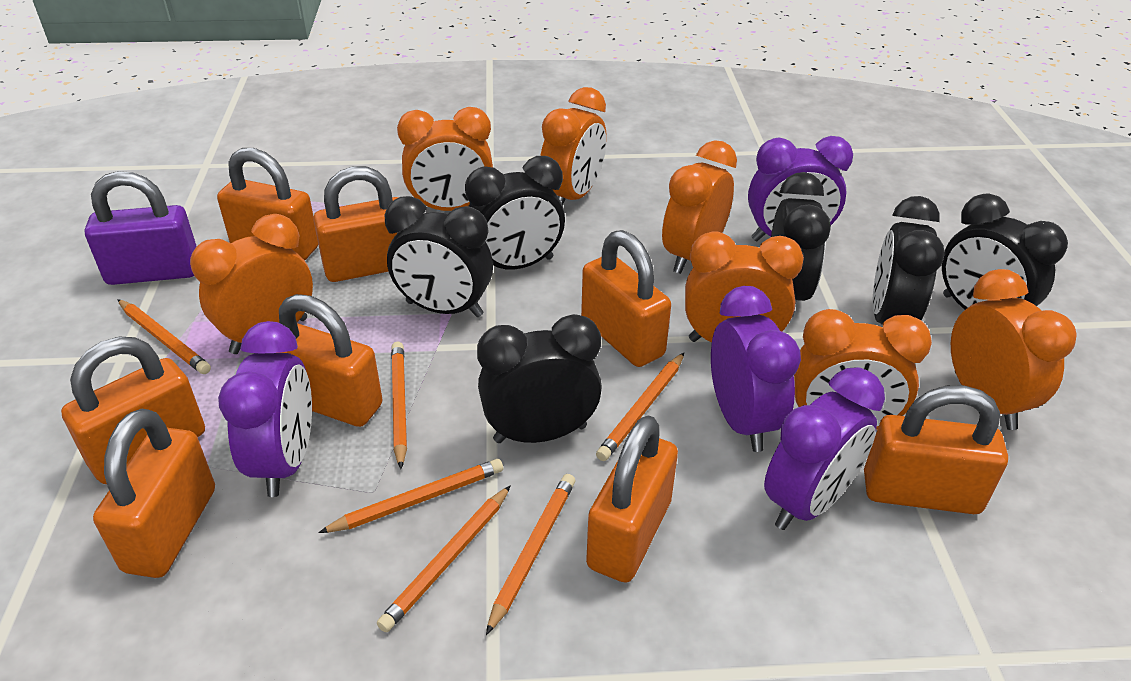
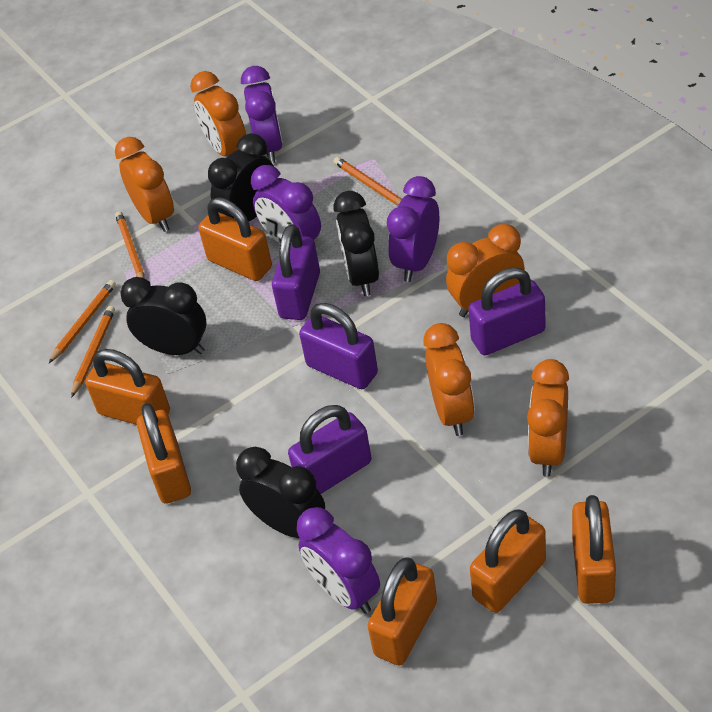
black clock: [385,196,493,317] [465,156,565,270] [477,314,602,443] [771,172,831,317] [872,196,945,325] [942,193,1068,310] = 6 -> [120,277,207,355] [208,133,274,222] [236,447,325,538] [334,191,379,296] = 4
orange clock: [190,214,313,354] [397,107,493,211] [540,87,607,205] [662,140,737,274] [685,231,804,343] [794,309,932,430] [951,269,1077,430] = 7 -> [115,137,174,232] [190,71,246,156] [424,323,475,436] [446,224,525,317] [527,359,569,477] = 5
orange padlock: [61,337,205,484] [93,409,215,578] [217,148,318,260] [279,294,383,427] [313,166,399,282] [581,230,671,367] [586,415,678,583] [864,385,1008,514] = 8 -> [85,349,170,425] [137,403,191,504] [198,197,272,281] [368,558,437,665] [470,509,546,613] [572,495,616,604] = 6
orange pencil: [117,299,211,374] [318,459,503,533] [377,485,511,632] [391,342,407,469] [486,474,575,635] [596,353,684,461] = 6 -> [49,280,116,363] [71,306,115,398] [115,211,145,279] [334,157,402,205] = 4
purple padlock: [85,171,197,285] = 1 -> [272,224,320,320] [288,405,372,494] [299,303,378,389] [468,267,546,355] = 4

